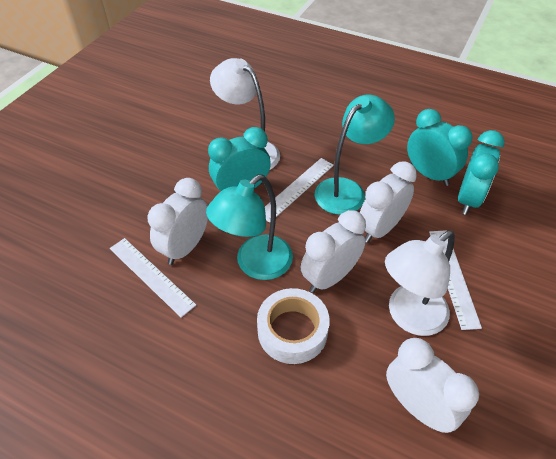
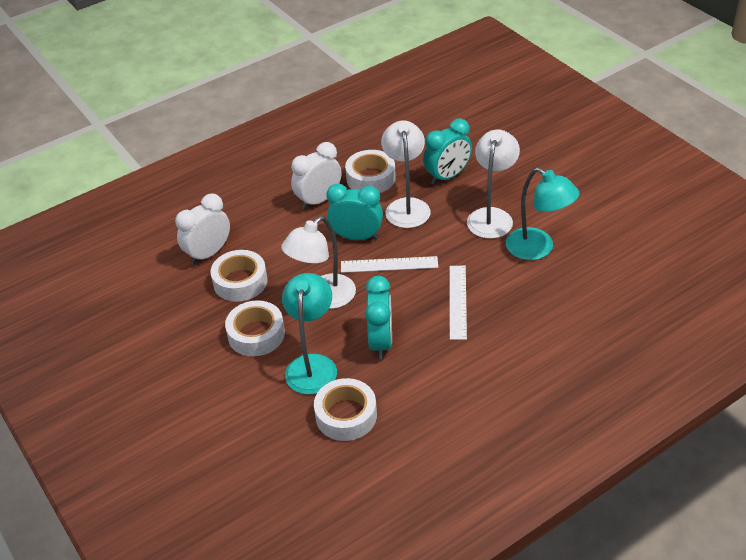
white clock: [147,178,208,265] [301,210,366,293] [360,161,417,243] [386,338,479,433] = 4 -> [175,193,230,265] [291,142,341,210] = 2
white lamp: [210,58,280,170] [385,231,455,336] = 2 -> [281,216,356,309] [381,121,431,228] [467,129,520,239] = 3
white ruler: [110,238,196,318] [265,158,334,223] [429,230,482,330] = 3 -> [341,256,438,273] [450,266,467,340] = 2
white tape: [257,288,330,364] = 1 -> [211,250,268,302] [225,300,285,356] [314,378,377,441] [345,150,396,193] = 4

